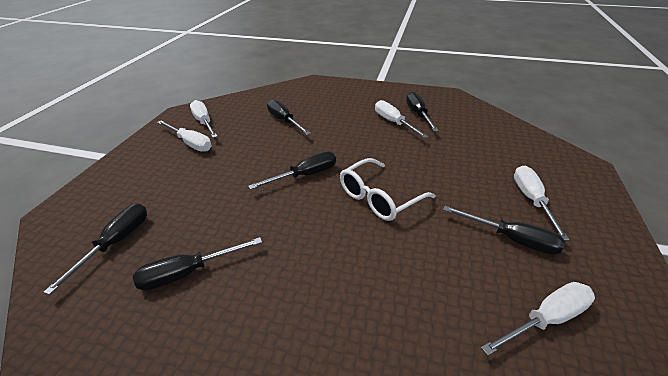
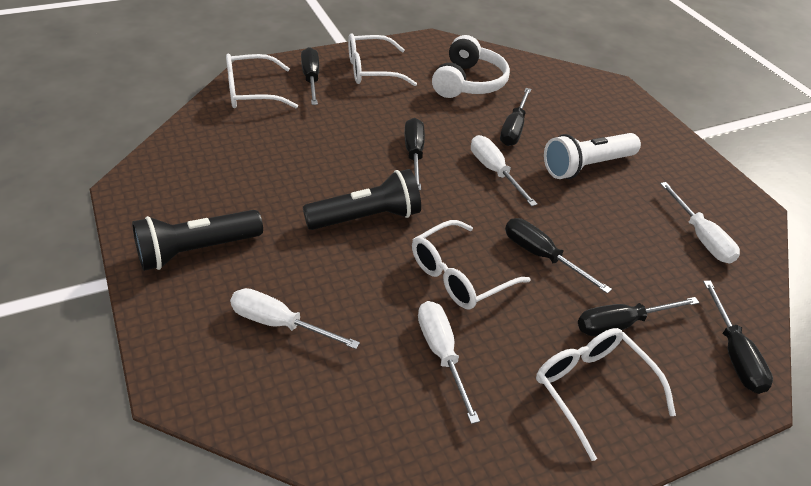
black flashlight: none = 0 -> [132,210,263,271] [303,169,421,230] = 2
white flashlight: none = 0 -> [544,133,641,179] = 1
white glasses: [340,158,435,221] = 1 -> [226,54,298,108] [348,33,417,86] [412,220,531,310] [536,328,676,461] = 4
white headphones: none = 0 -> [432,35,510,98] = 1
white screwdriver: [157,120,212,152] [190,100,218,138] [375,100,428,138] [481,282,595,356] [514,166,569,241] = 5 -> [230,288,360,349] [418,301,480,424] [471,135,537,206] [660,182,740,264] = 4

